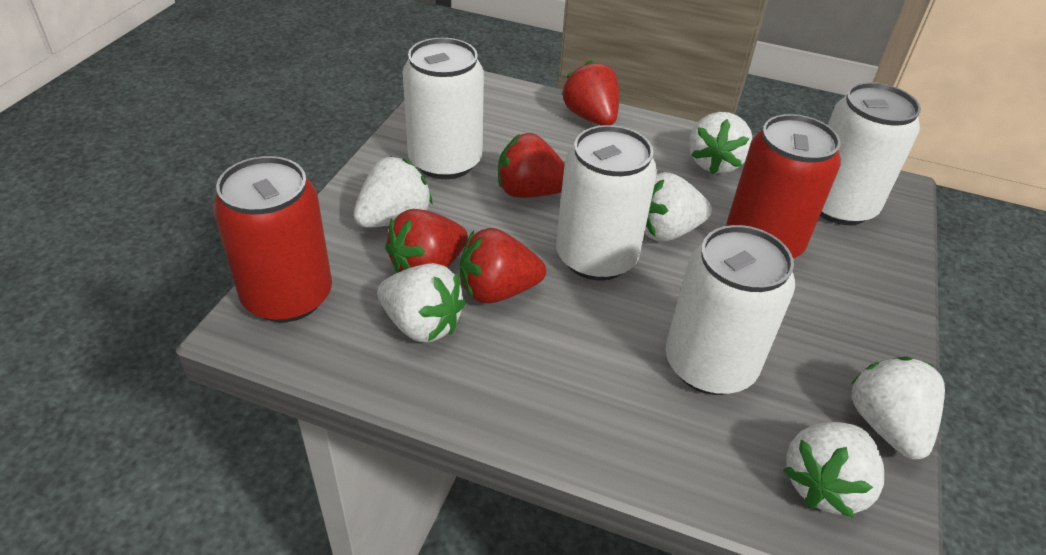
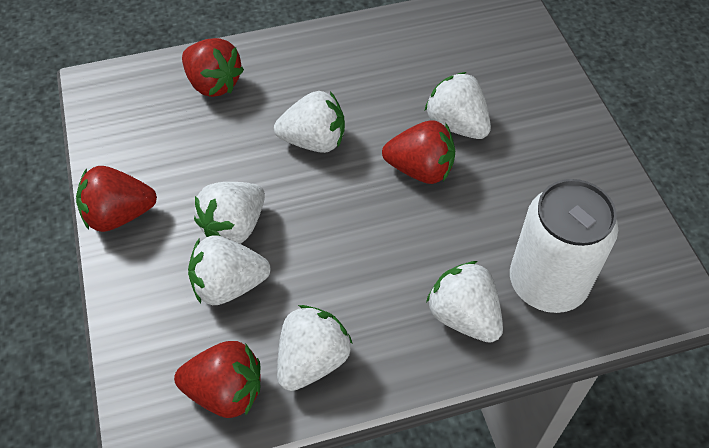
red can: [213,156,332,322] [726,114,841,258] = 2 -> none = 0
white can: [403,38,484,179] [556,125,657,281] [666,225,795,395] [820,82,921,225] = 4 -> [510,179,618,313] = 1

